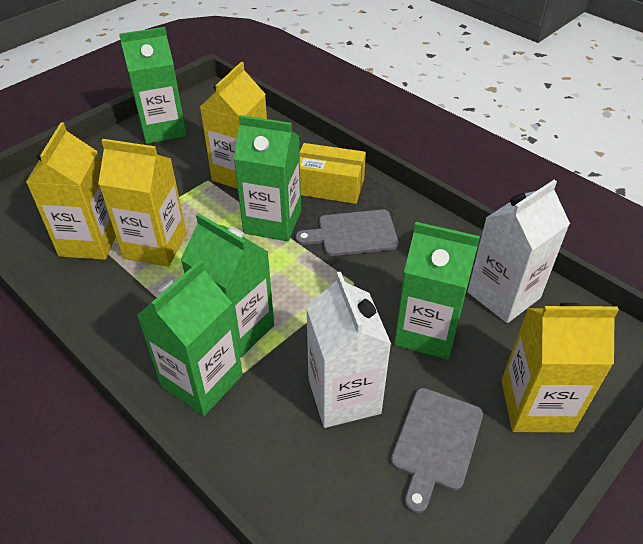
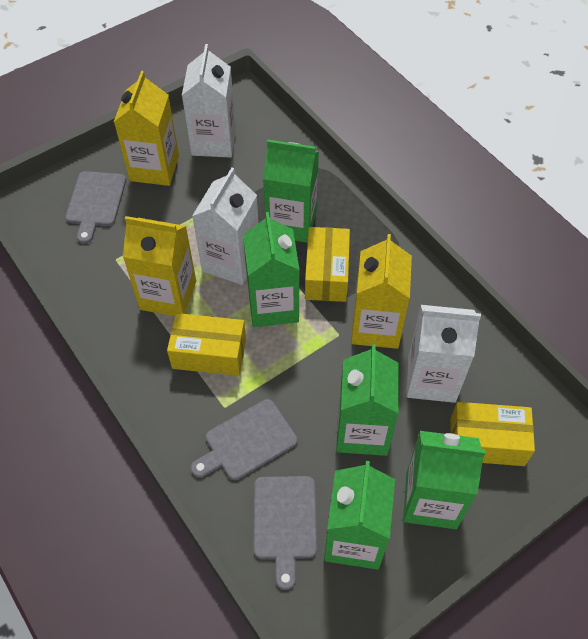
grey cutting board: [295,210,399,256] [391,388,483,513] = 2 -> [65,171,126,244] [191,399,297,480] [254,476,317,590] = 3
white carton: [306,272,391,428] [468,180,570,323] = 2 -> [182,44,236,158] [192,167,258,285] [406,305,481,403] = 3
yellow box: [299,143,366,204] = 1 -> [167,313,246,376] [305,227,350,302] [450,402,535,466] = 3
yellow carton: [26,122,116,260] [98,139,187,267] [200,62,267,189] [501,303,619,433] = 4 -> [114,71,179,186] [123,216,196,316] [351,234,412,349] = 3

